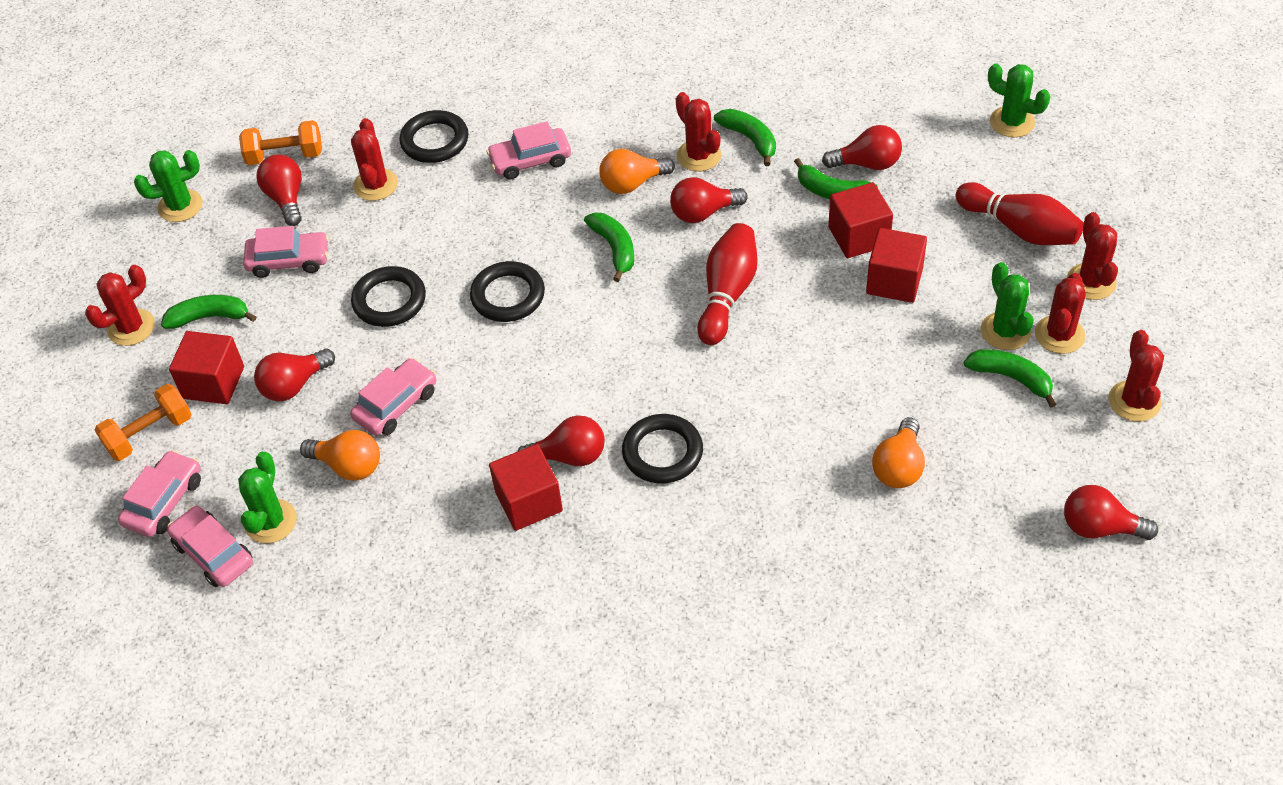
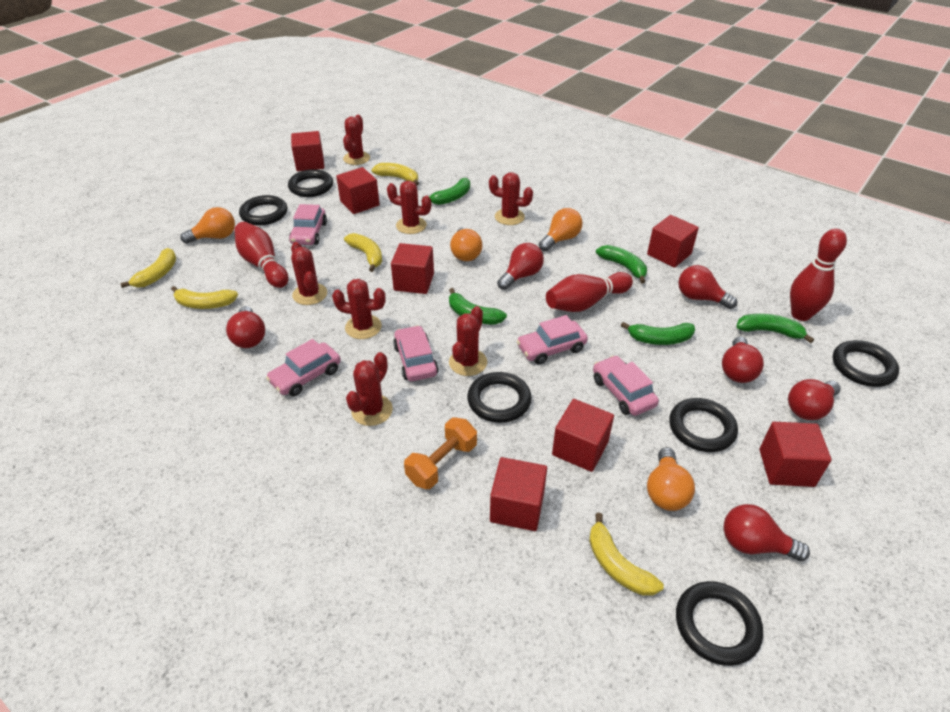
black ring: [351,266,426,327] [399,110,468,163] [470,261,545,322] [622,414,703,484] = 4 -> [239,195,287,226] [288,169,333,197] [467,372,532,423] [669,398,738,452] [676,581,763,666] [833,340,899,387] = 6
green cactus: [134,150,202,222] [238,452,297,543] [981,262,1034,350] [988,63,1050,137] = 4 -> none = 0
orange dumbbell: [95,384,192,461] [239,120,322,165] = 2 -> [404,417,477,489] = 1
orange light bulb: [300,430,380,481] [599,149,675,194] [872,417,925,488] = 3 -> [180,207,235,244] [450,227,482,261] [539,208,582,251] [647,447,695,511] = 4
red bowling pin: [697,223,758,345] [955,182,1084,245] = 2 -> [234,222,289,288] [546,272,633,312] [790,229,847,321] = 3
red cactus: [85,265,155,346] [351,118,398,201] [676,92,721,171] [1035,273,1086,354] [1067,212,1118,300] [1109,330,1164,422] = 6 -> [291,242,327,305] [332,279,386,339] [343,115,370,165] [346,352,393,426] [387,181,431,234] [449,306,487,376] [489,172,533,225] = 7
red cube: [169,331,244,404] [489,444,563,531] [828,182,893,258] [866,228,927,303] = 4 -> [291,131,324,171] [336,167,380,214] [391,243,434,294] [490,457,547,531] [552,399,614,472] [647,215,699,268] [759,422,832,487] = 7
yellow banana: none = 0 -> [120,248,176,288] [171,286,238,309] [344,233,382,272] [371,163,419,185] [589,513,664,596] = 5

